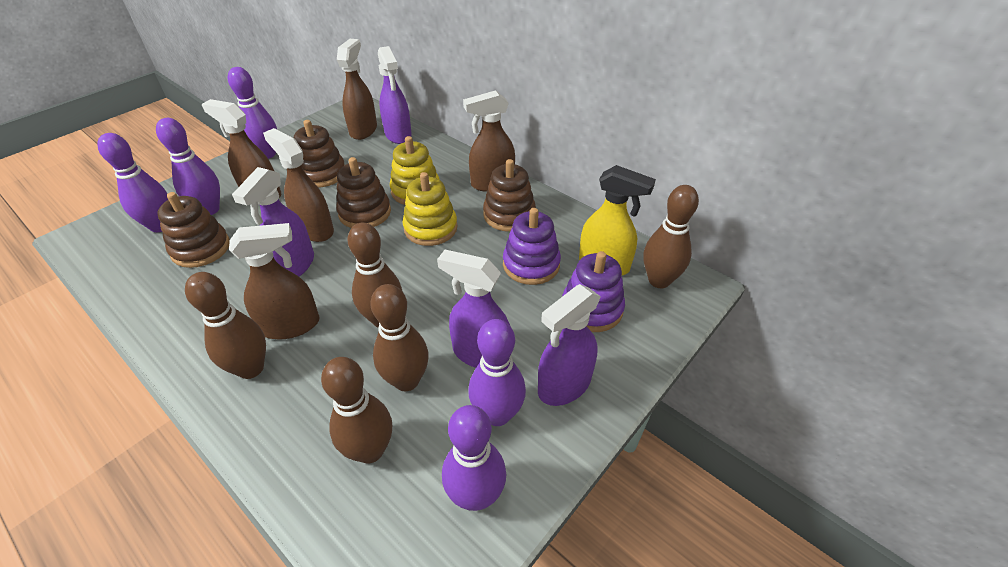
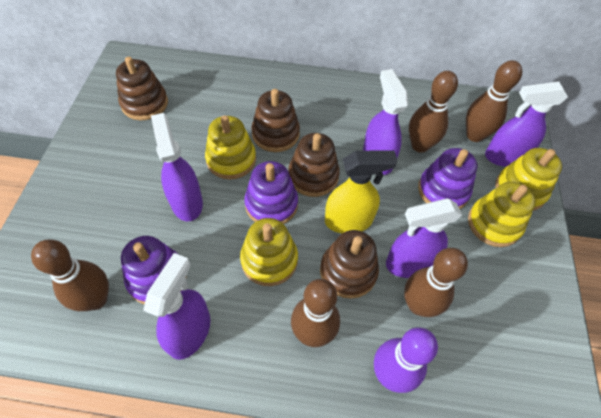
brown spray bottle: [201,99,281,198] [229,223,320,340] [263,128,334,242] [337,39,377,140] [463,90,515,192] = 5 -> none = 0
purple bowling pin: [97,133,168,232] [156,118,220,215] [228,67,277,159] [442,405,506,511] [468,319,526,426] = 5 -> [374,327,438,393] = 1
purple spray bottle: [232,167,314,277] [378,46,412,144] [437,250,510,368] [538,284,601,406] = 4 -> [143,253,210,360] [151,113,203,221] [363,69,408,175] [386,198,462,278] [485,82,568,167] = 5
purple stacking toy: [503,208,561,285] [562,251,625,332] = 2 -> [121,236,187,305] [244,161,298,224] [418,148,477,209] = 3
yellow stacking toy: [390,136,440,205] [403,172,458,246] = 2 -> [205,115,256,179] [240,218,298,286] [468,182,536,247] [495,148,562,211] = 4

